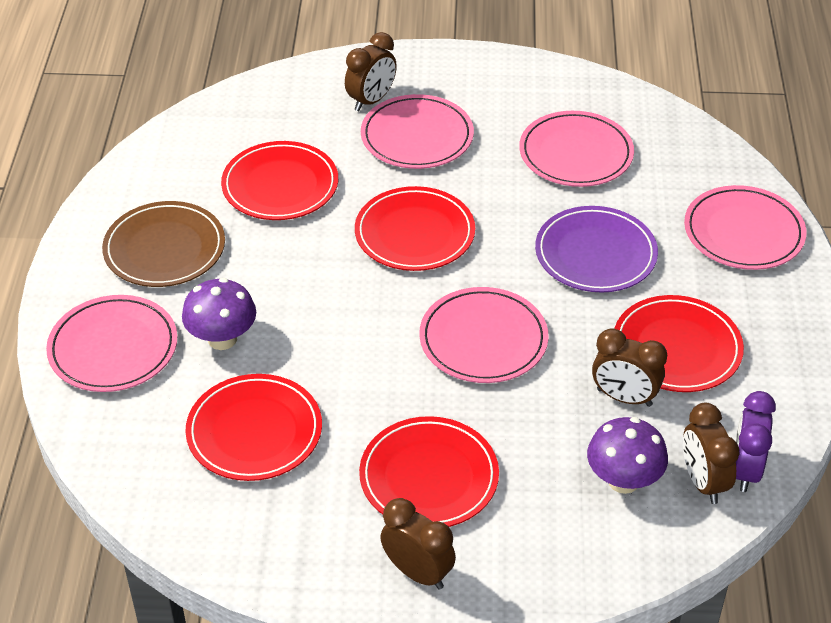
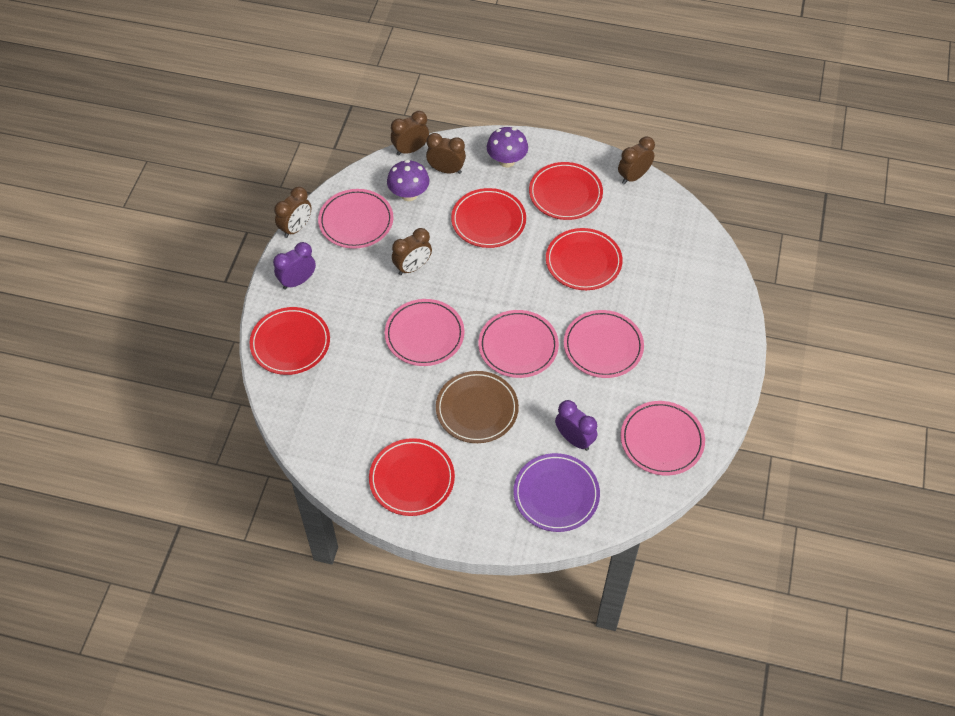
brown clock: [345,32,397,111] [380,498,456,589] [592,328,667,407] [683,403,740,504] = 4 -> [274,187,311,238] [391,111,429,156] [392,228,432,275] [426,133,466,174] [618,137,655,185] = 5
purple clock: [735,391,776,492] = 1 -> [273,242,316,290] [555,400,598,451] = 2

